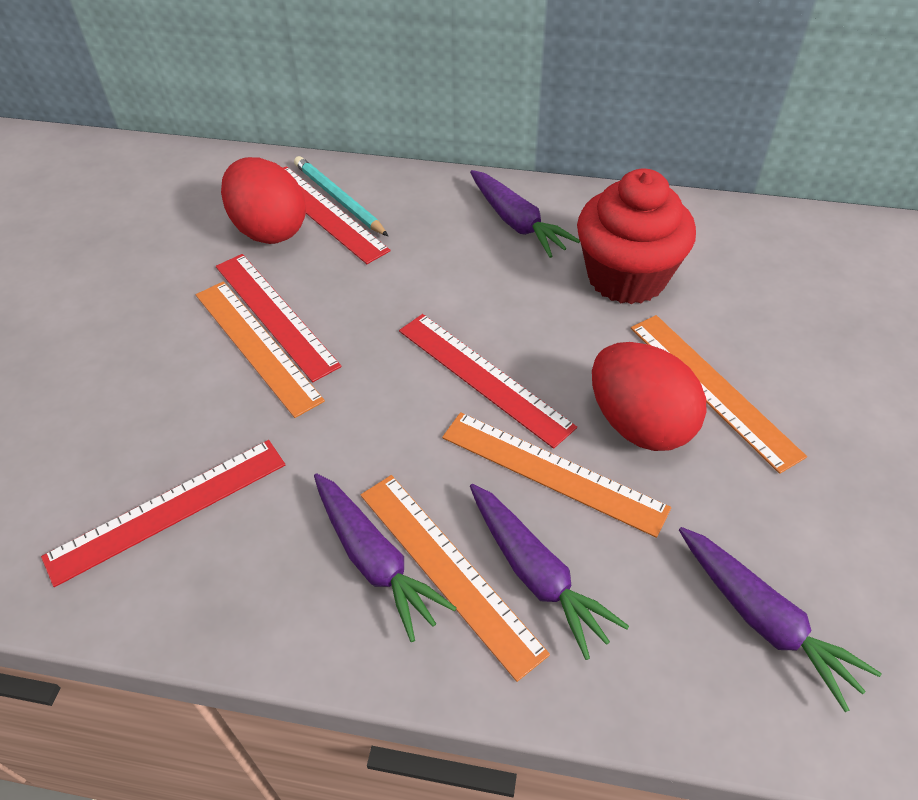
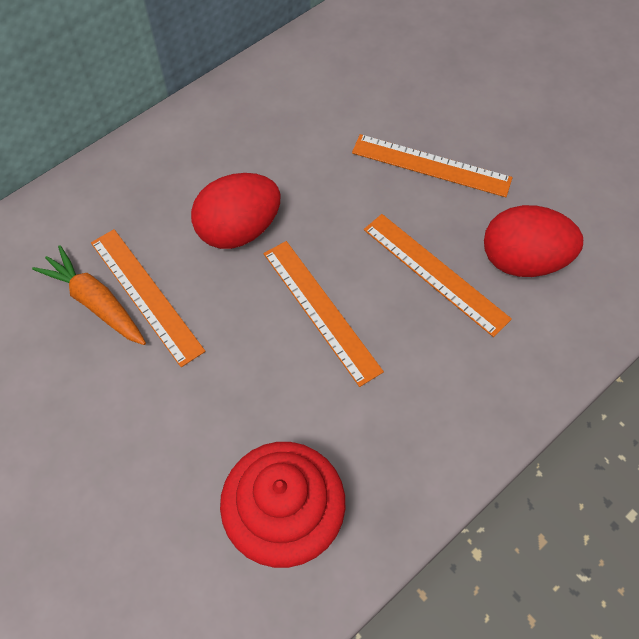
orange carrot: none = 0 -> [32,245,146,345] = 1
purple carrot: [314,474,457,642] [470,170,580,258] [470,484,629,660] [679,527,882,712] = 4 -> none = 0
red ruler: [41,440,285,587] [216,254,342,382] [284,166,390,264] [399,314,577,449] = 4 -> none = 0
turquoise pencil: [294,156,388,236] = 1 -> none = 0

